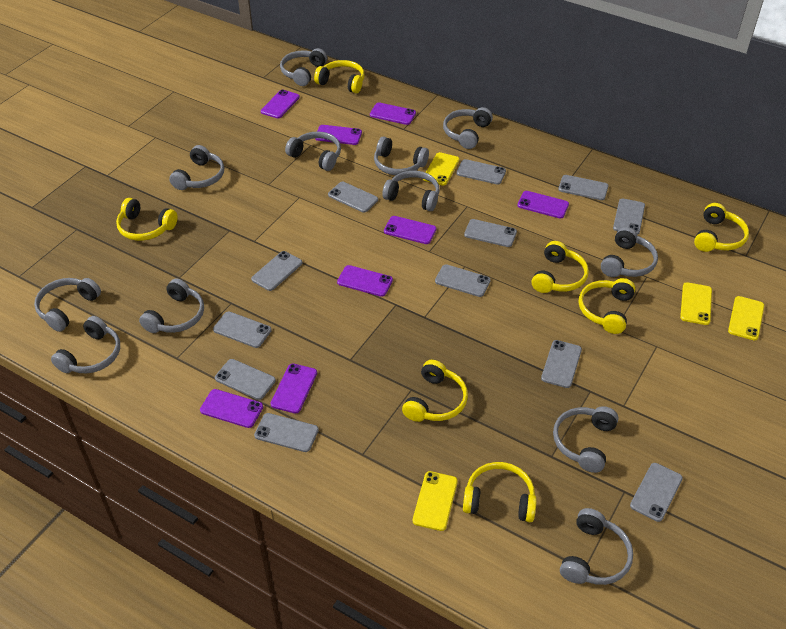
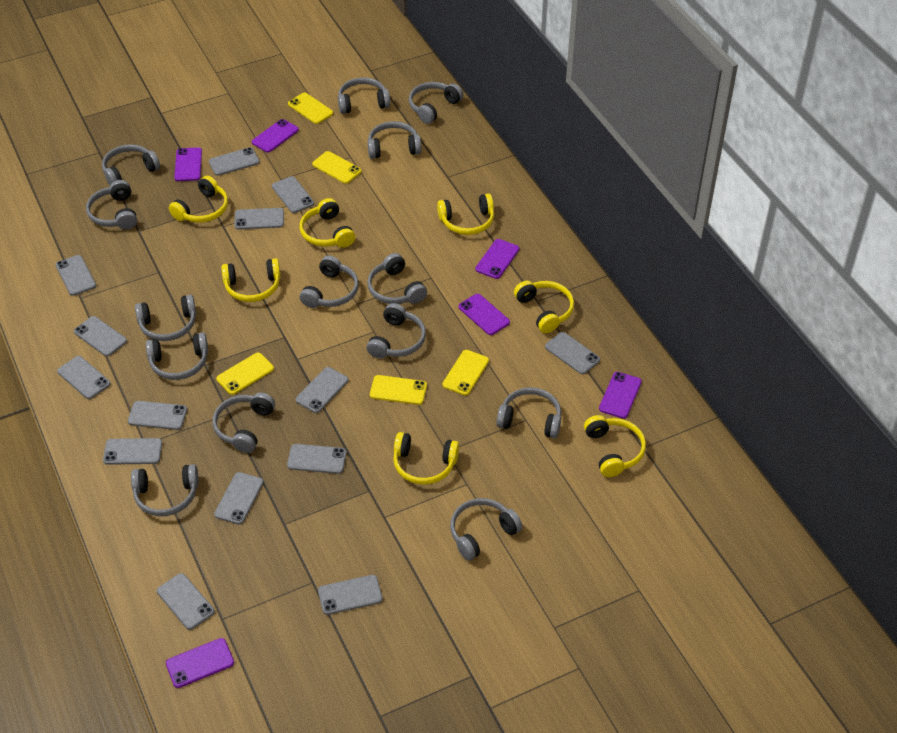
grey headphones: [34,278,101,332] [51,316,120,373] [139,278,204,333] [169,145,224,190] [280,48,327,86] [285,131,341,171] [374,137,429,175] [382,171,439,211] [443,107,493,149] [553,406,618,473] [560,508,633,585] [601,227,658,277] = 12 -> [86,180,137,230] [102,144,160,185] [131,464,199,516] [135,295,196,341] [146,332,208,380] [213,393,275,453] [300,256,359,308] [338,77,390,114] [366,303,426,359] [367,253,427,304] [368,121,421,159] [409,82,463,124] [450,498,522,561] [496,387,561,439] = 14
grey phone: [213,311,272,348] [215,359,276,400] [251,251,302,291] [254,413,319,452] [328,182,378,213] [435,264,491,297] [457,159,506,185] [464,219,517,247] [541,340,582,388] [558,175,608,200] [613,198,645,235] [630,463,683,522] = 12 -> [55,255,96,296] [57,356,110,399] [74,316,127,356] [103,438,162,465] [128,401,187,430] [157,573,215,630] [209,147,260,176] [214,472,264,525] [235,208,284,230] [272,176,314,213] [287,444,347,474] [296,367,348,413] [318,575,383,615] [545,332,600,374] = 14
purple phone: [200,389,263,428] [261,89,300,118] [270,363,317,413] [315,125,362,145] [337,265,393,297] [370,102,416,125] [384,216,436,244] [518,191,569,219] = 8 -> [166,638,234,688] [174,147,202,181] [252,119,299,153] [459,294,510,335] [476,239,519,279] [599,372,642,419] = 6
yellow phone: [413,471,458,531] [423,152,460,186] [680,282,712,325] [728,296,764,340] = 4 -> [216,353,274,395] [288,93,333,124] [312,151,362,184] [370,375,427,405] [442,350,489,395] = 5

